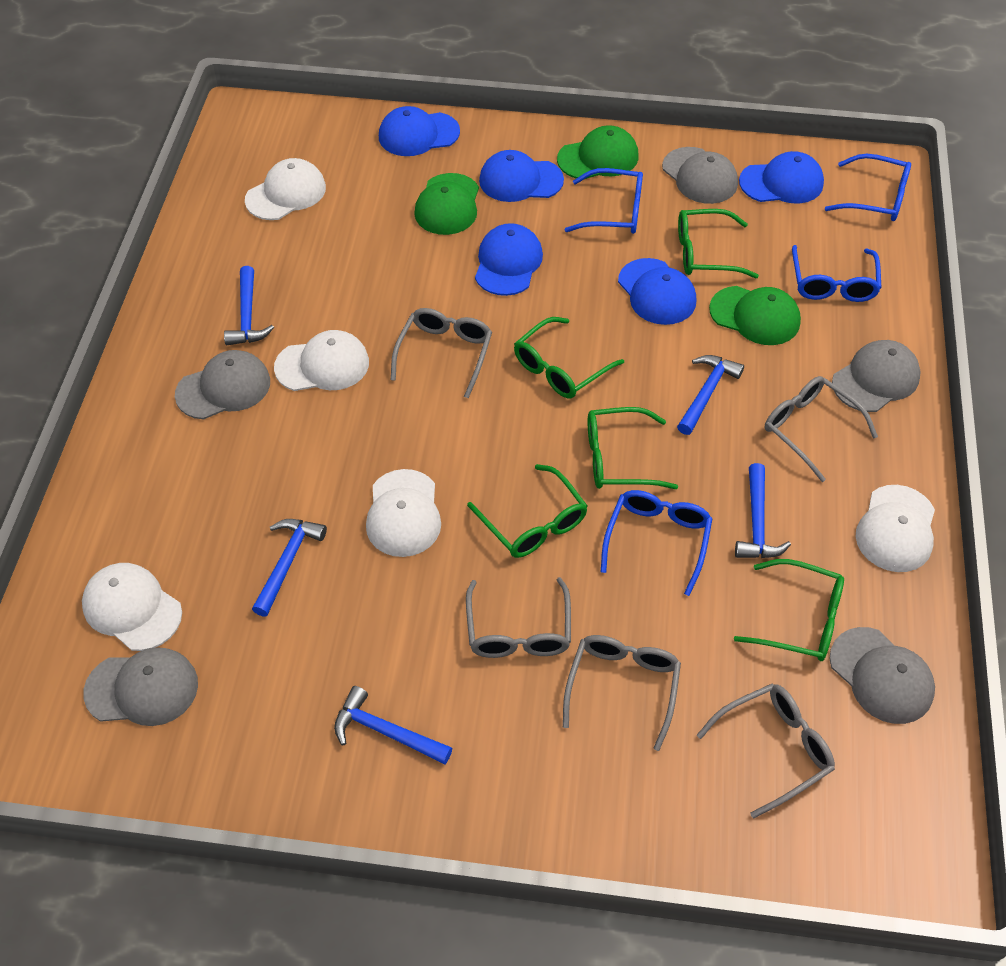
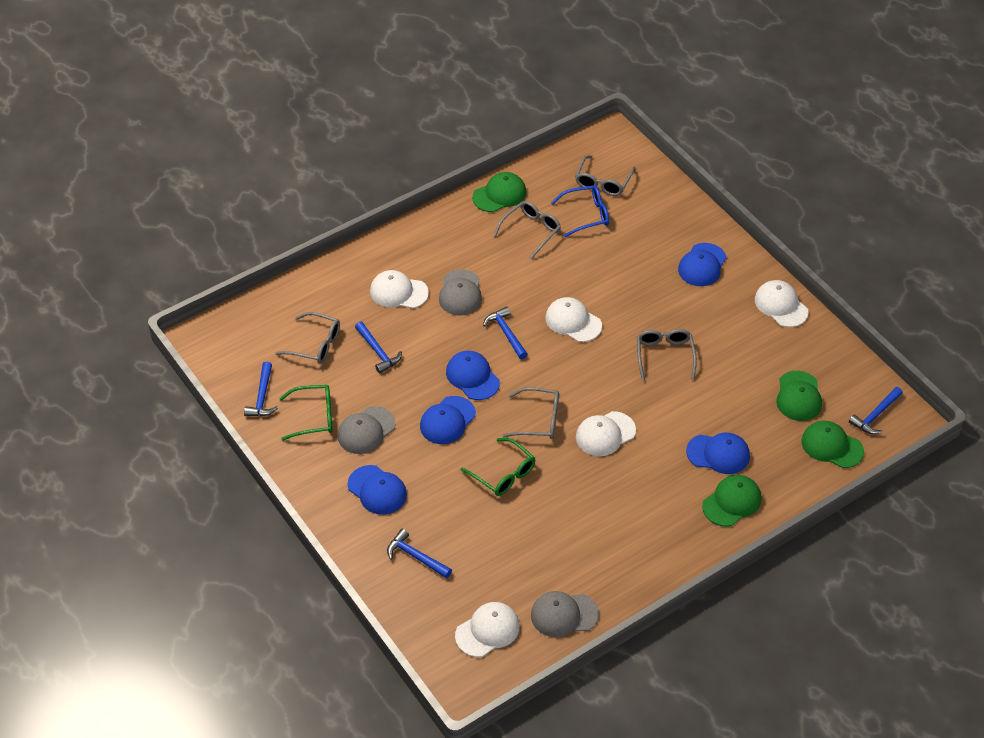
blue glasses: [565,168,643,234] [601,490,712,596] [792,245,882,302] [825,154,911,221] = 4 -> [551,185,609,237] = 1
green cap: [414,173,479,235] [557,125,638,179] [709,286,801,345] = 3 -> [472,172,526,212] [702,475,762,527] [776,371,822,421] [801,421,864,468] = 4
green glasses: [467,464,588,558] [514,317,624,399] [588,407,678,489] [678,209,759,278] [734,559,844,661] = 5 -> [279,385,332,441] [460,438,535,496] = 2
grey cap: [83,647,198,726] [175,350,270,419] [662,147,738,204] [830,627,935,724] [832,340,921,412] = 5 -> [338,406,396,454] [439,269,482,316] [531,591,599,637] = 3

